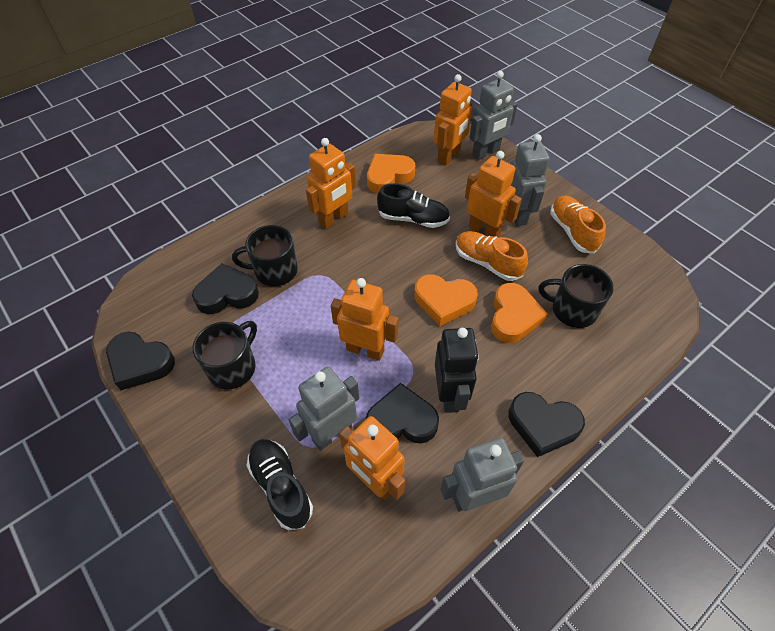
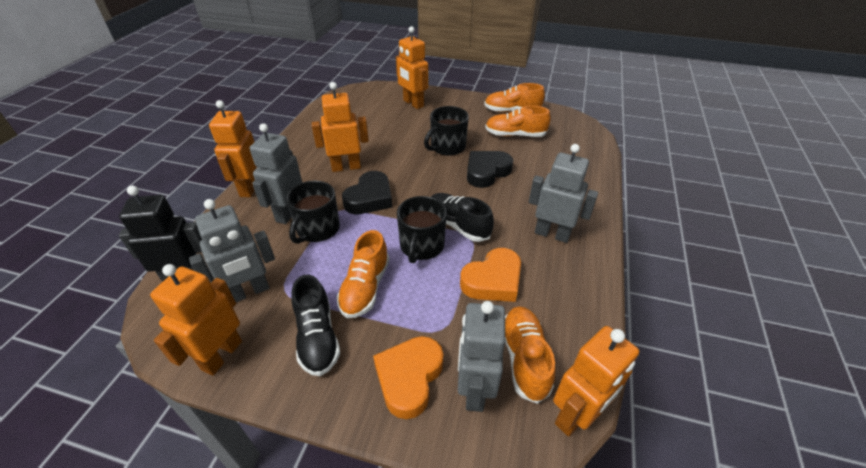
black heart: [106,332,175,390] [192,263,259,314] [366,383,439,444] [508,392,585,457] = 4 -> [342,171,392,214] [467,151,513,188] = 2
orange heart: [367,154,415,194] [414,274,478,326] [491,283,548,343] = 3 -> [373,336,443,419] [460,248,521,302] = 2
orange shoe: [456,231,528,281] [550,196,606,254] = 2 -> [337,230,390,318] [484,83,545,112] [485,106,551,137] [505,306,556,404] = 4

